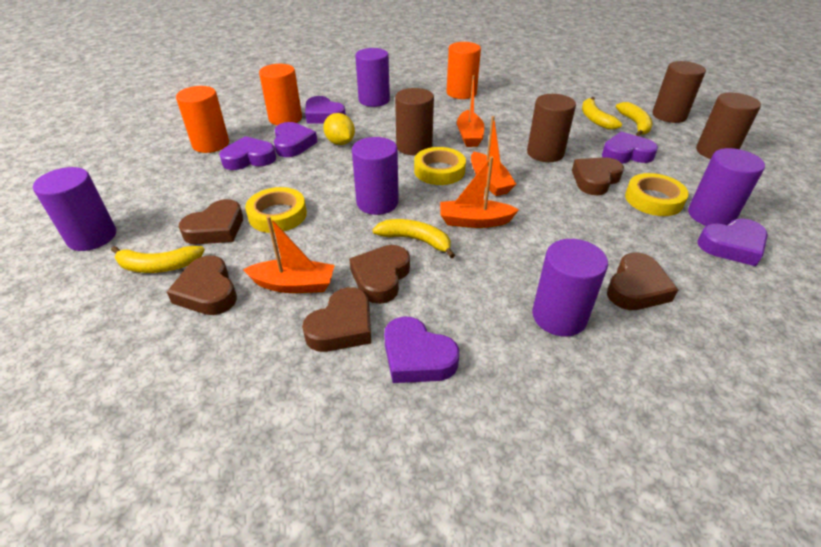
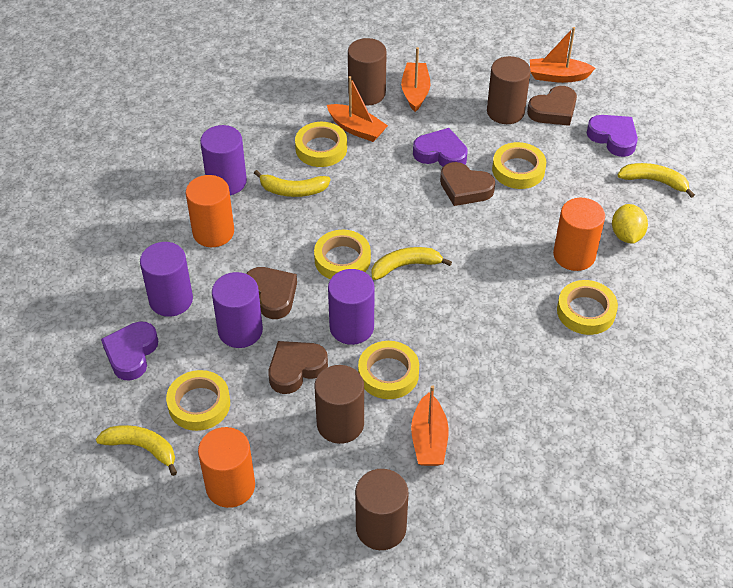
brown heart: [167,256,237,315] [179,199,243,244] [302,287,371,352] [349,245,410,304] [572,157,624,195] [607,253,678,310] = 6 -> [246,267,297,319] [268,341,328,394] [440,162,495,206] [527,86,577,126] = 4
purple cylinder: [33,167,116,251] [352,137,399,215] [355,48,390,107] [532,239,608,337] [688,148,765,226] = 5 -> [140,242,193,317] [200,125,247,195] [212,272,263,348] [328,269,375,345] = 4
purple heart: [219,136,276,170] [274,122,318,157] [305,96,346,124] [384,317,459,383] [602,131,658,164] [697,219,768,266] = 6 -> [101,321,158,381] [413,128,468,167] [587,115,638,157] = 3
yellow tape: [245,187,307,233] [414,147,466,185] [625,173,689,216] = 3 -> [166,370,230,431] [295,122,347,167] [314,230,371,279] [358,341,419,399] [492,142,546,189] [557,280,618,335] = 6

